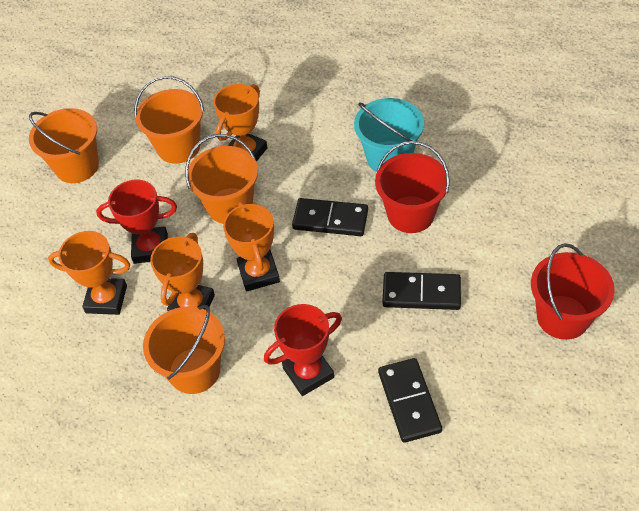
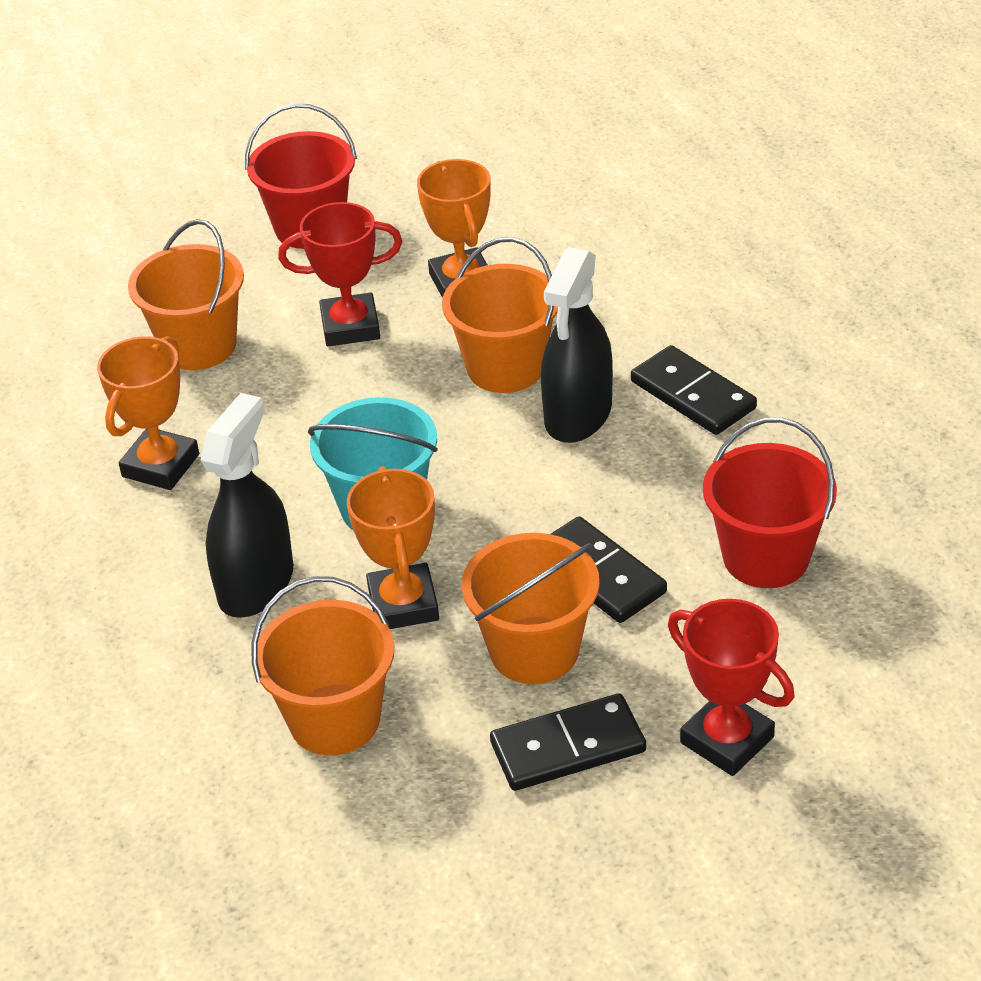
black spray bottle: none = 0 -> [201,393,293,618] [541,247,613,443] = 2
orange trophy: [48,231,130,315] [150,233,215,311] [213,84,267,162] [223,202,280,291] = 4 -> [97,336,199,490] [347,466,439,629] [417,159,491,298] = 3

